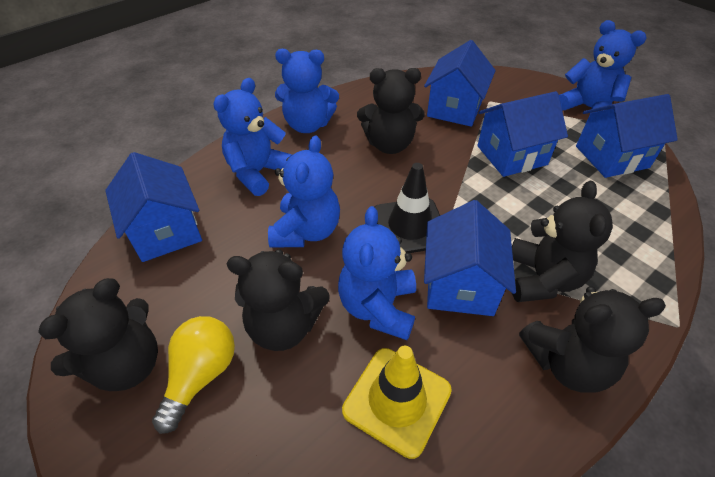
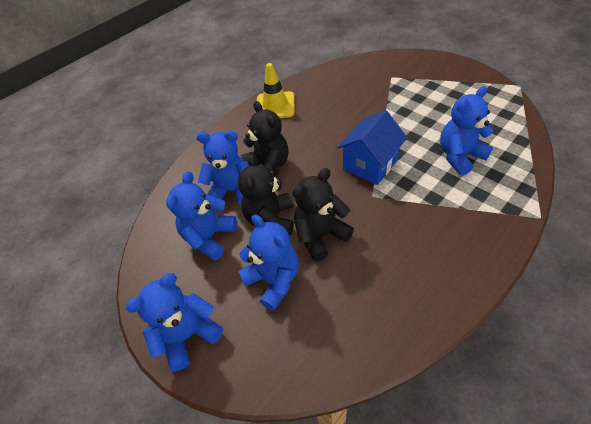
black teddy bear: [38,278,158,391] [227,249,330,351] [357,68,425,154] [512,181,613,302] [519,286,666,393] = 5 -> [238,154,294,236] [241,101,289,177] [293,168,354,261] = 3
black traffic cone: [375,163,440,253] = 1 -> none = 0
blue house: [105,152,202,262] [424,40,496,127] [424,200,516,316] [477,91,568,177] [576,94,678,178] = 5 -> [337,110,407,185] = 1
yellow light bulb: [152,316,235,434] = 1 -> none = 0

